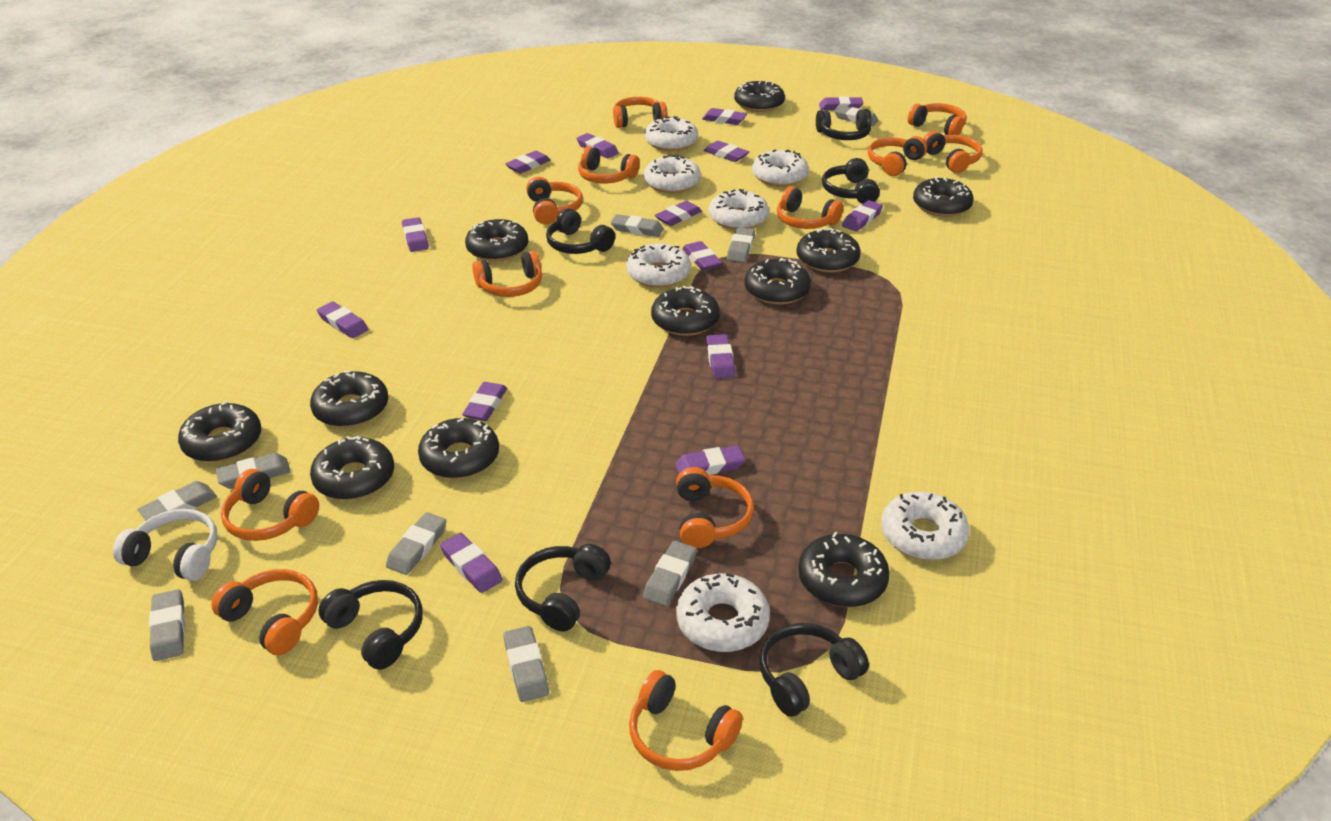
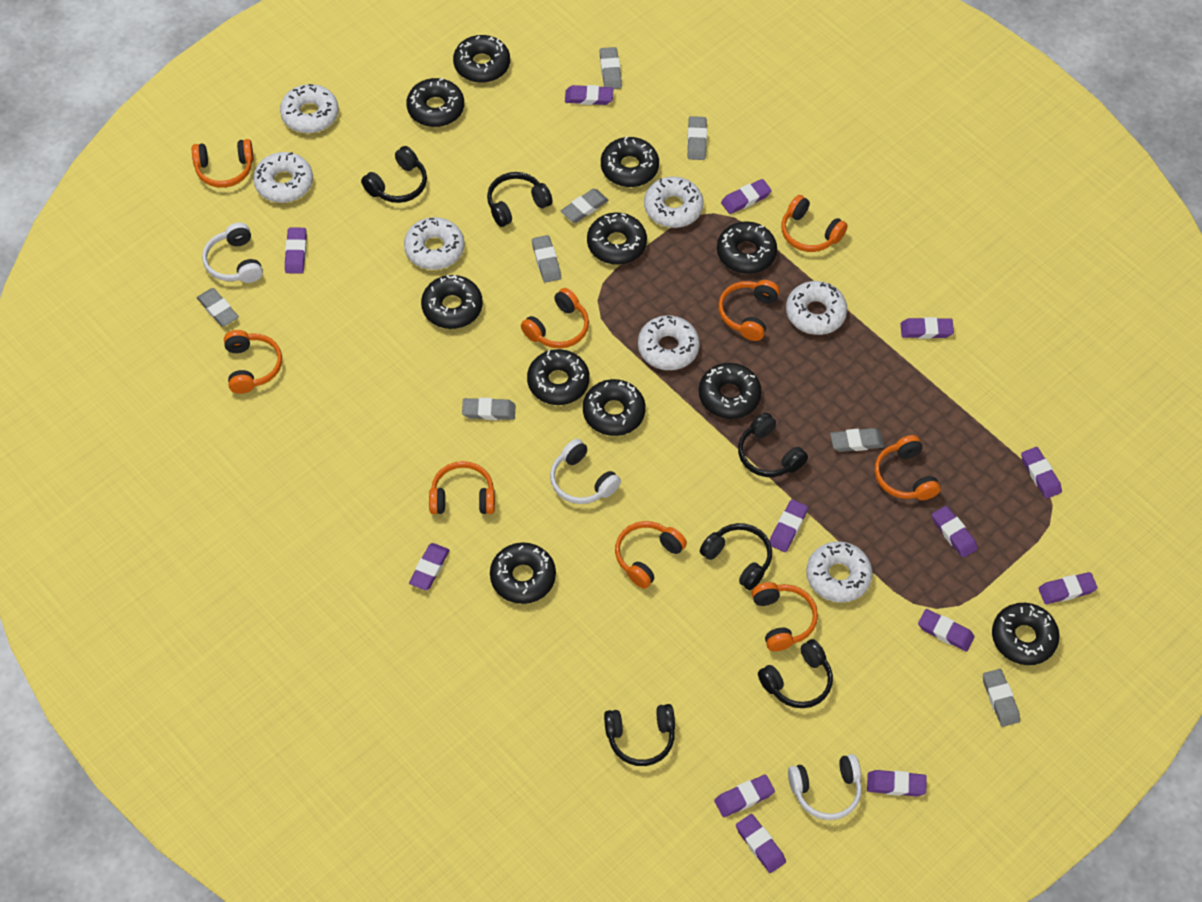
grey eraser: [138,481,217,521] [149,589,185,661] [216,453,291,489] [386,512,446,575] [503,626,549,702] [611,214,664,237] [643,541,697,606] [727,227,755,262] [834,105,879,126] = 9 -> [197,288,239,327] [462,398,516,420] [532,235,561,283] [561,189,608,223] [600,47,622,89] [687,116,707,160] [830,428,884,452] [983,669,1020,727] = 8
orange headphones: [211,569,318,655] [221,469,319,541] [472,251,542,297] [526,177,583,224] [578,146,640,183] [613,97,668,128] [629,670,743,771] [676,467,754,548] [777,186,843,229] [868,136,927,176] [908,103,967,135] [923,131,983,173] = 12 -> [192,139,253,188] [224,330,282,394] [429,461,495,514] [521,288,589,349] [615,521,687,589] [718,280,780,341] [752,582,818,651] [781,195,848,252] [875,435,941,500] = 9
purple eraser: [317,301,368,338] [402,217,429,252] [440,533,503,593] [462,382,507,421] [505,151,551,173] [576,133,619,158] [655,201,702,226] [675,445,745,475] [682,241,722,271] [702,108,747,125] [704,141,749,162] [706,334,735,379] [819,97,864,110] [842,200,883,232] = 14 -> [285,228,307,273] [409,543,450,590] [565,85,614,105] [714,774,775,817] [721,179,772,214] [736,814,786,873] [769,499,808,552] [867,770,927,797] [901,317,954,339] [918,609,975,652] [932,506,978,558] [1021,447,1062,499] [1038,572,1098,604] = 13
white headphones: [113,509,218,581] = 1 -> [202,223,263,283] [550,439,621,504] [788,754,862,820] = 3

